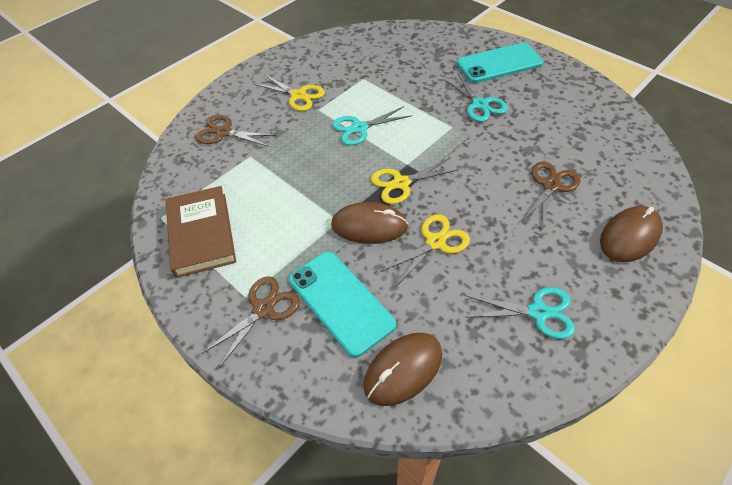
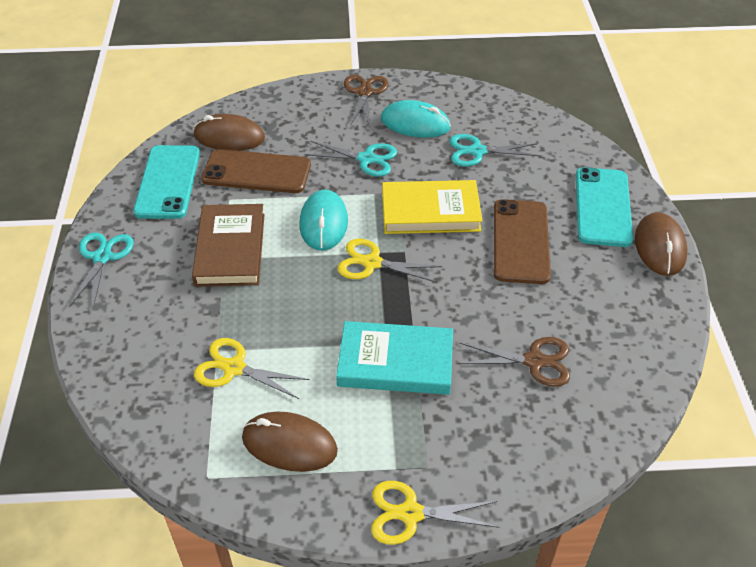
brown phone: none = 0 -> [201,149,311,193] [494,199,551,284] = 2
brown scissors: [195,115,277,147] [201,276,300,369] [522,162,581,229] = 3 -> [344,75,388,127] [458,337,570,387] = 2
turquoise book: none = 0 -> [336,321,453,395] = 1
turquoise mouse: none = 0 -> [299,190,348,251] [381,100,451,138] = 2
yellow book: none = 0 -> [382,180,483,234] = 1

